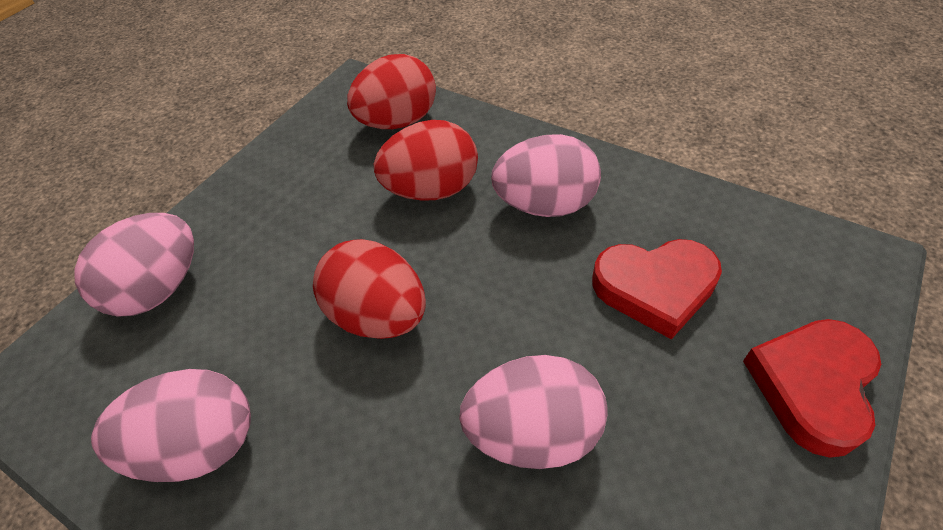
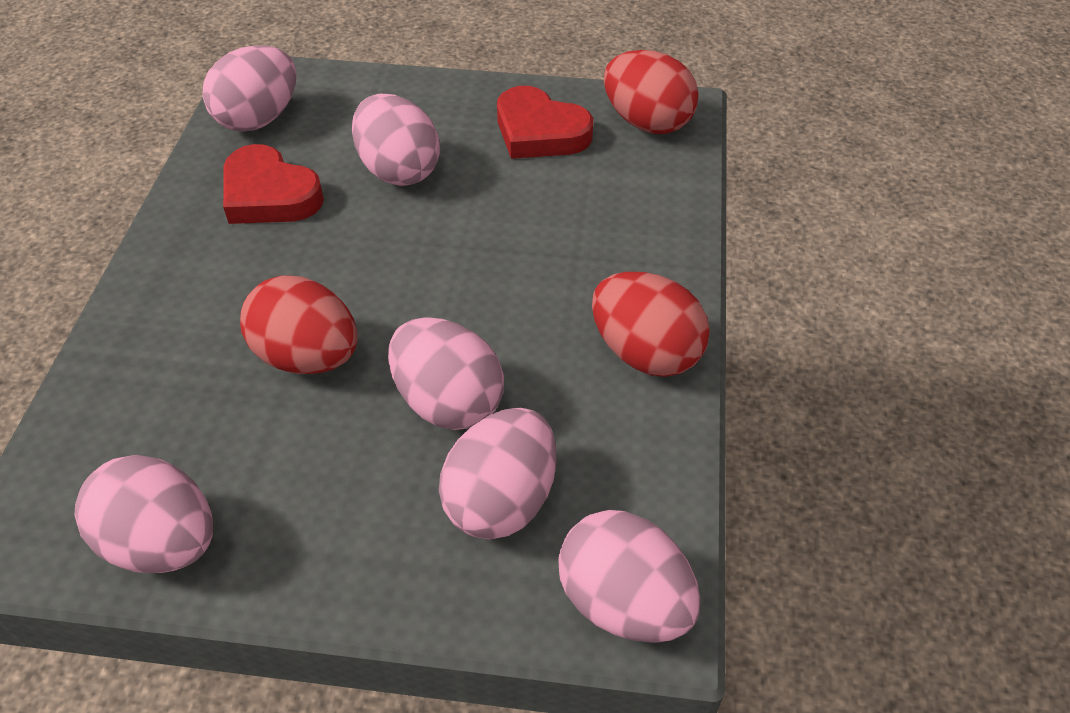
pink egg: [74,213,194,317] [91,369,251,482] [459,355,608,469] [491,134,601,217] = 4 -> [75,455,213,573] [203,45,297,132] [352,94,440,186] [388,317,504,430] [439,408,556,540] [558,510,701,643] = 6

